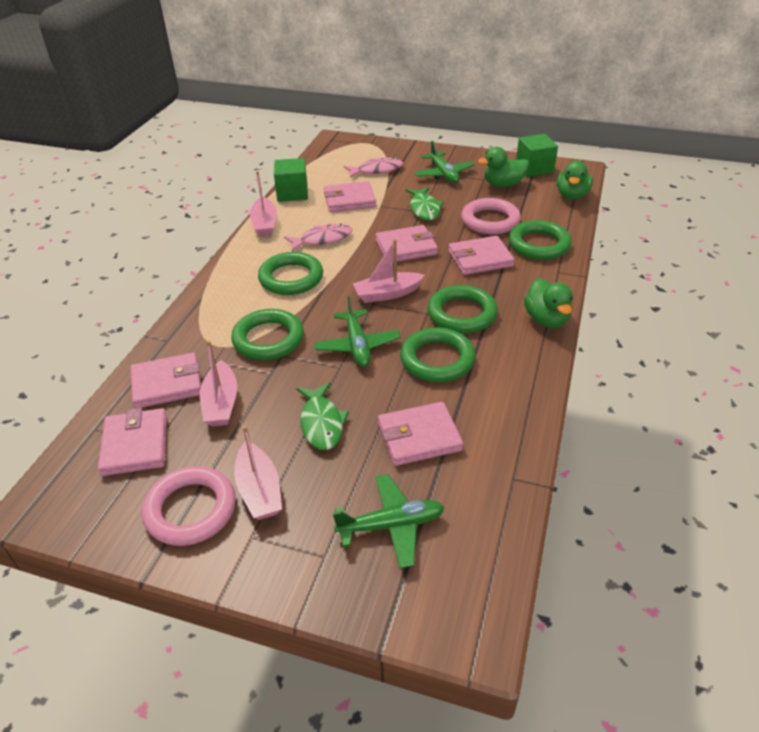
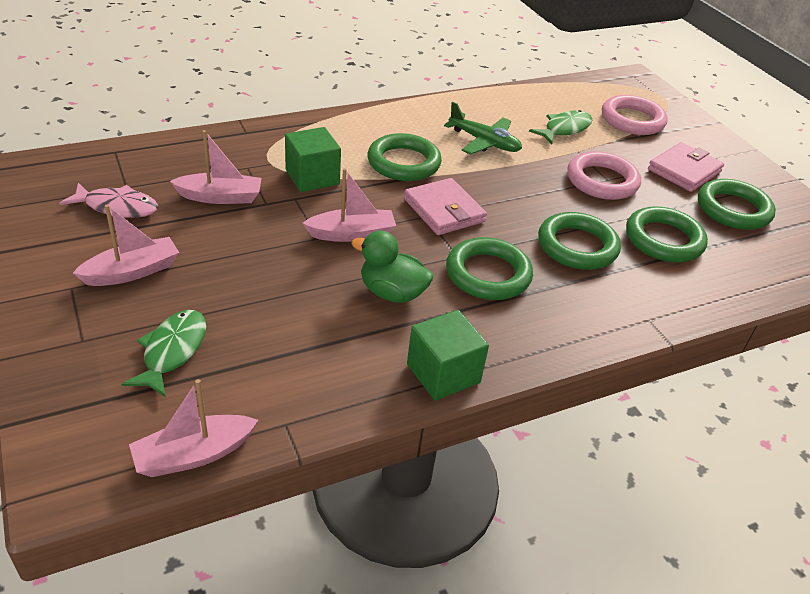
green duck: [478,147,529,187] [524,278,573,328] [557,161,593,200] = 3 -> [351,230,434,303] = 1
green plane: [314,296,401,367] [333,474,445,568] [414,141,475,183] = 3 -> [444,102,522,155] = 1
pink fish: [284,224,352,252] [344,157,403,178] = 2 -> [59,183,158,218] = 1
pink wallet: [98,408,167,476] [131,352,201,408] [324,181,376,212] [376,225,438,262] [378,402,463,466] [448,236,515,275] = 6 -> [404,178,487,235] [648,142,724,192] = 2

